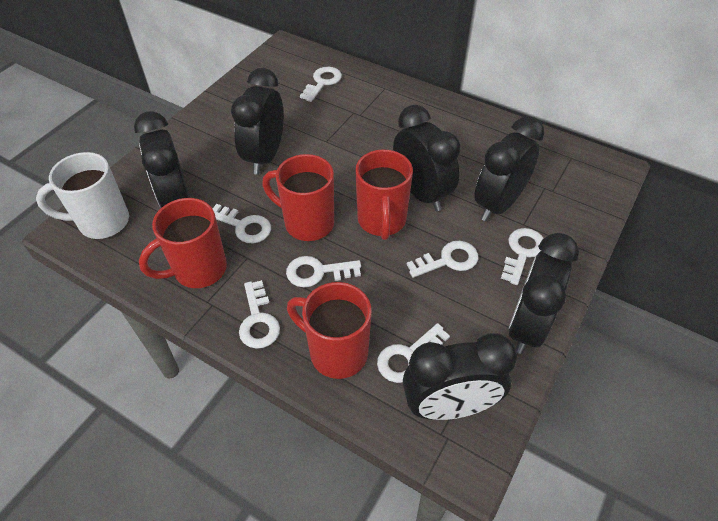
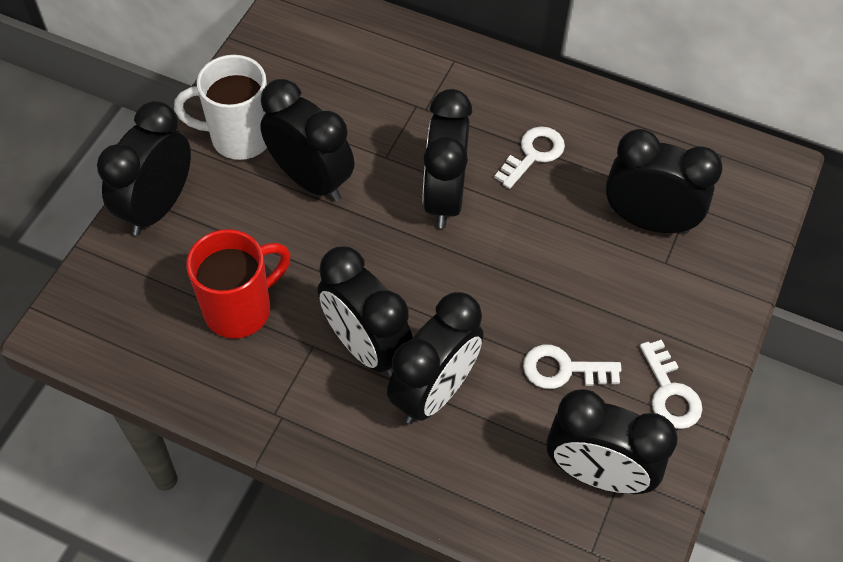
black clock: [134,111,190,208] [231,68,284,175] [393,105,461,211] [403,333,517,420] [474,116,544,221] [509,233,579,354] = 6 -> [97,101,191,236] [260,79,354,202] [318,246,413,377] [387,292,484,424] [422,89,472,228] [546,389,678,494] [606,129,723,234] = 7
red mug: [139,198,227,288] [262,154,334,241] [287,282,372,379] [355,149,413,240] = 4 -> [186,229,291,338] = 1
white key: [213,204,271,243] [239,280,280,349] [286,256,361,287] [300,67,342,102] [377,323,450,383] [406,241,478,278] [501,228,544,285] = 7 -> [494,126,565,189] [523,345,622,389] [640,340,703,429] = 3

